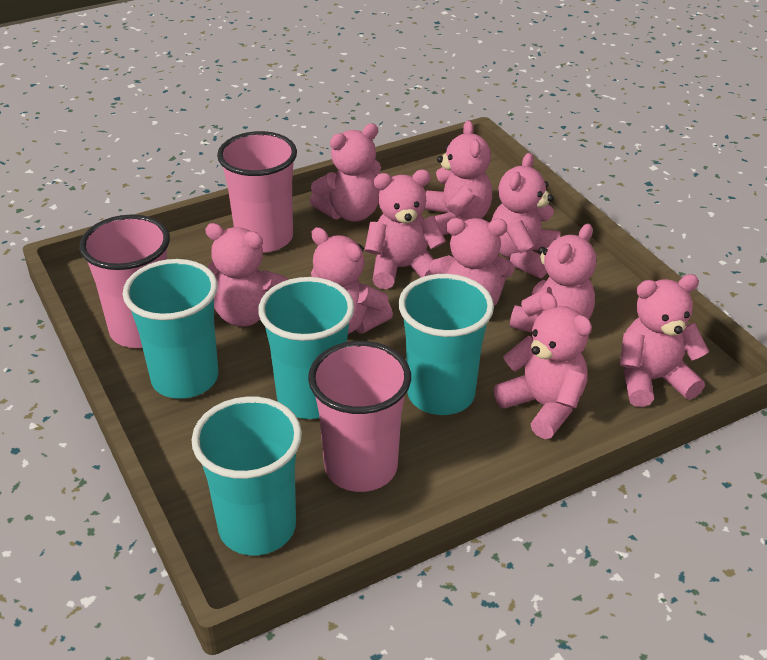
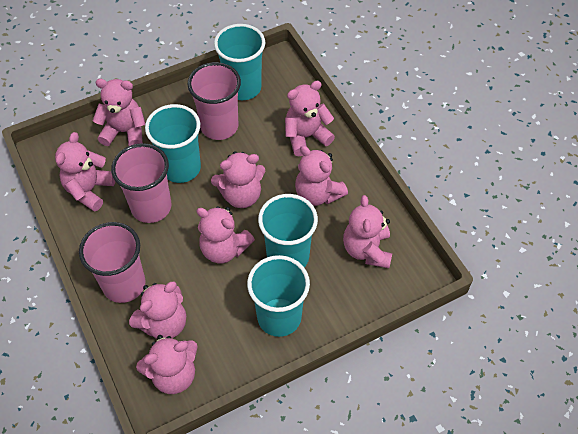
pink teddy bear: [205,223,288,327] [310,123,381,221] [311,227,393,334] [364,170,446,289] [424,120,492,235] [429,218,514,306] [491,153,560,278] [494,292,592,439] [510,224,596,333] [620,274,709,407] = 10 -> [55,132,115,212] [93,79,145,146] [129,282,186,339] [136,335,198,394] [196,206,255,264] [211,151,265,208] [285,81,335,157] [295,146,348,206] [343,195,392,268] = 9

